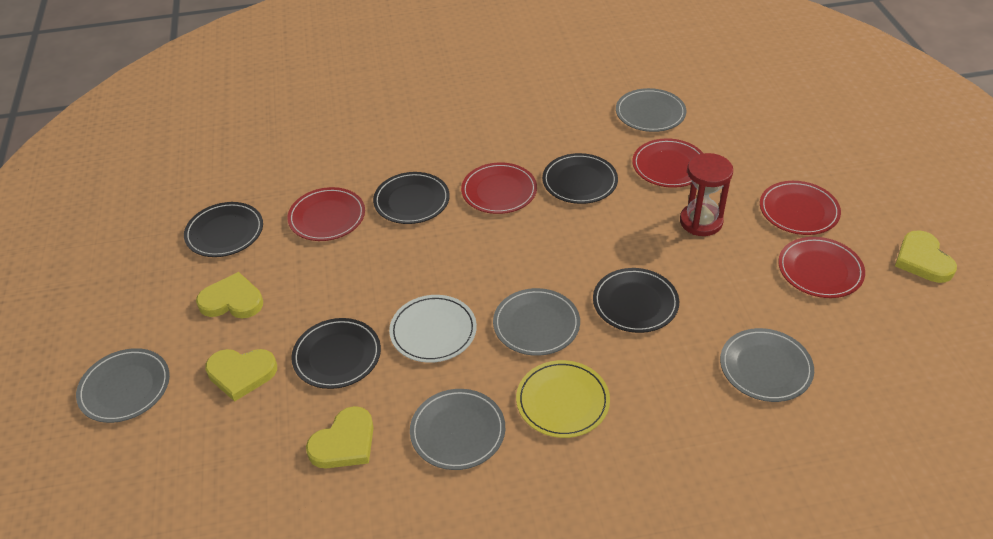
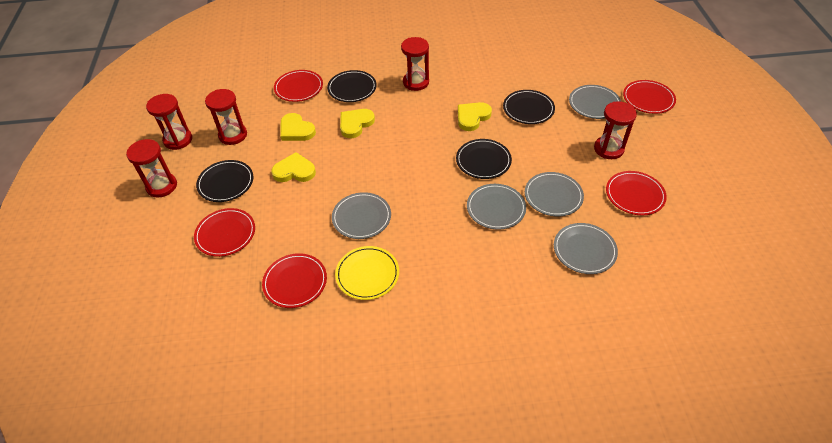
black plate: [184,202,263,257] [291,318,381,389] [373,172,450,224] [542,153,618,204] [593,268,679,333] = 5 -> [196,160,253,202] [327,70,377,102] [456,139,512,179] [503,90,555,124] = 4
red hourglass: [680,153,733,236] = 1 -> [126,139,177,197] [146,94,192,150] [205,89,247,145] [401,37,429,91] [594,101,637,159] = 5
white plate: [389,295,477,363] = 1 -> none = 0

